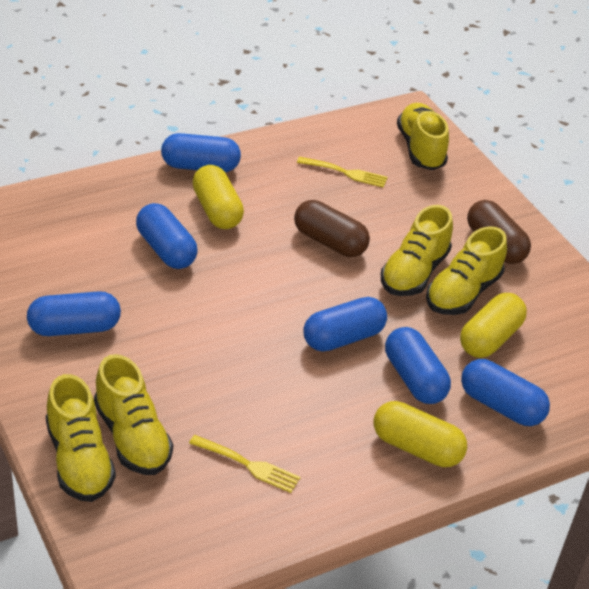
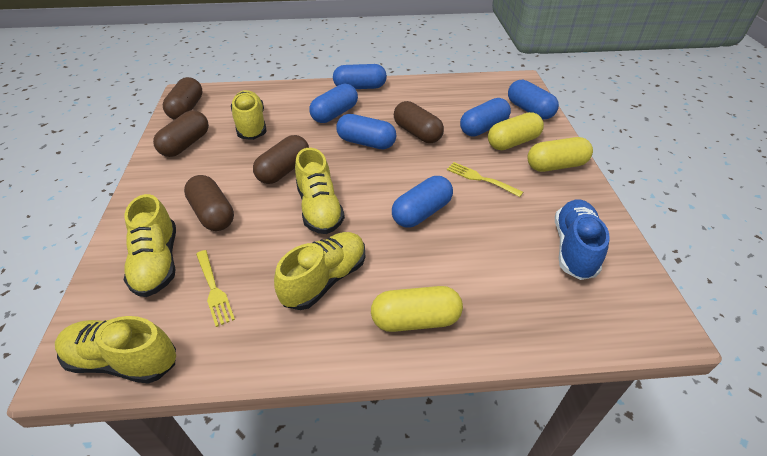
blue shoe: none = 0 -> [555,199,609,280] = 1
brown capsule: [294,200,370,257] [467,200,531,264] = 2 -> [153,110,209,157] [163,77,203,120] [184,175,234,231] [253,135,309,184] [394,101,444,143] = 5

